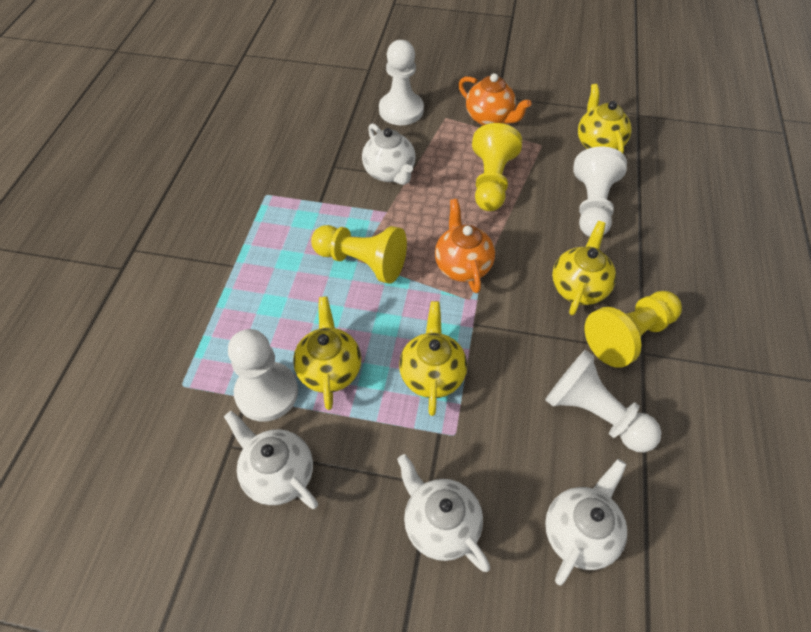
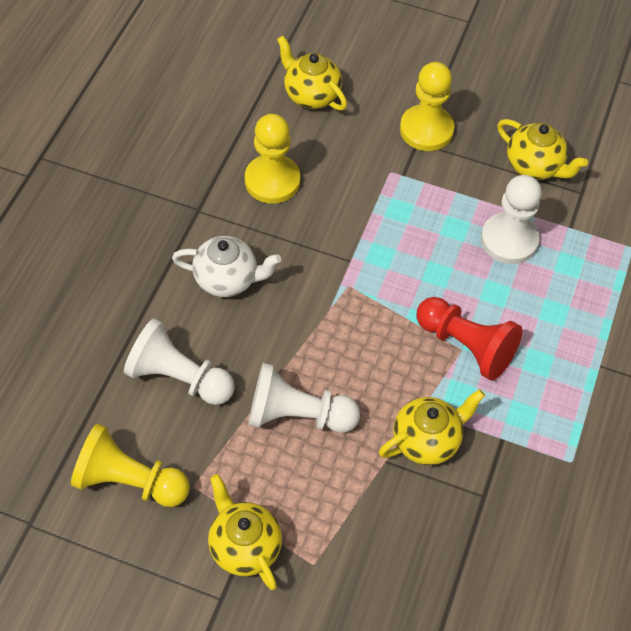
orange teapot: [435,199,495,293] [458,73,532,125] = 2 -> none = 0
red pawn: none = 0 -> [416,297,522,381] = 1
white pawn: [228,329,298,422] [379,40,424,125] [545,350,661,453] [573,147,627,237] = 4 -> [124,318,235,405] [248,363,360,433] [481,175,542,264] = 3
white teapot: [224,411,318,509] [362,123,416,185] [397,454,490,572] [545,459,627,585] = 4 -> [172,236,281,297] = 1

